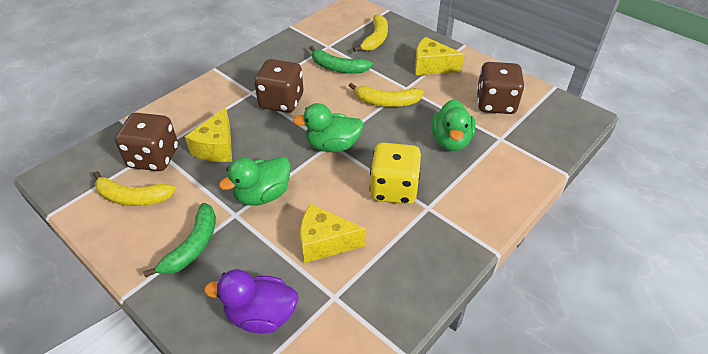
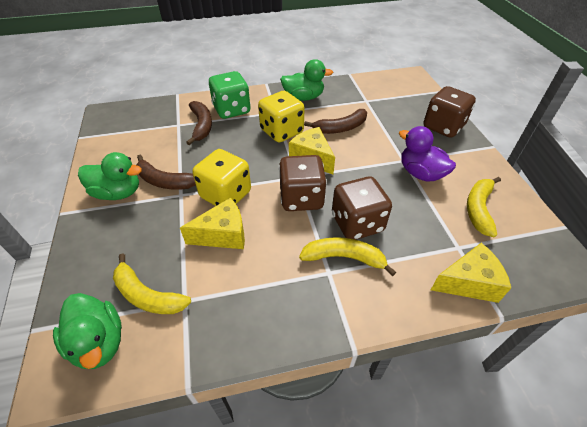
brown banana: none = 0 -> [136,155,196,190] [186,101,212,145] [304,109,367,134] = 3
green banana: [143,203,216,277] [309,46,373,74] = 2 -> none = 0
green dice: none = 0 -> [209,71,251,119] = 1
yellow dice: [369,142,421,204] = 1 -> [193,149,251,206] [258,91,305,142] = 2

